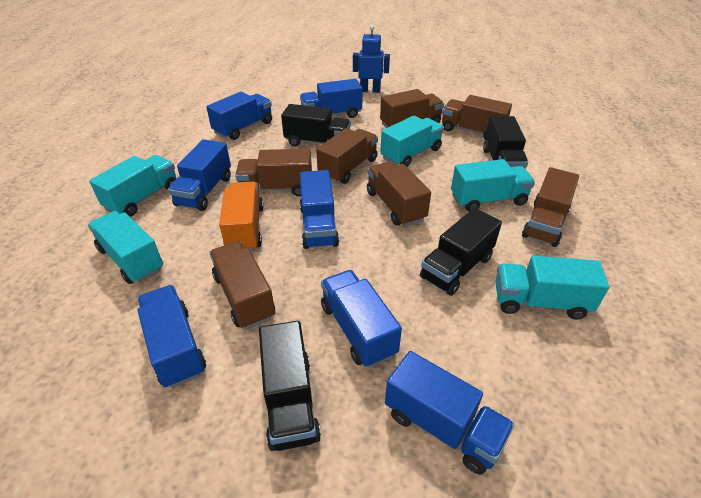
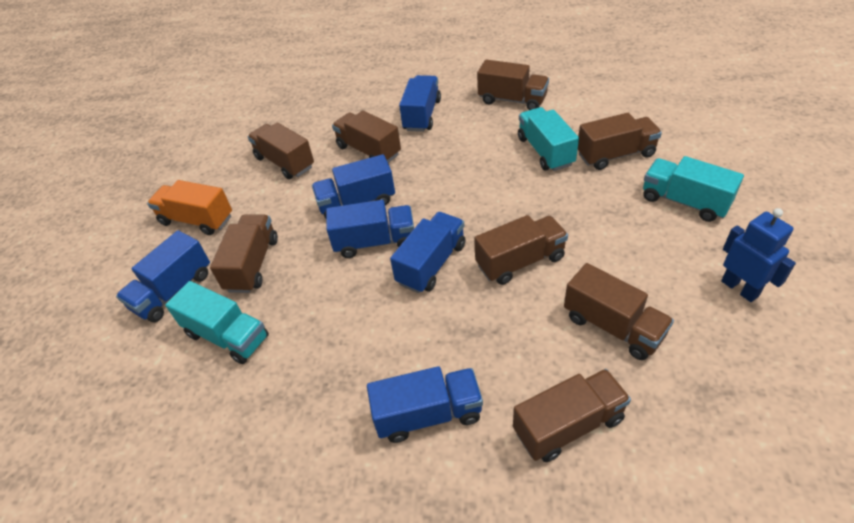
black truck: [259,321,321,451] [281,104,351,146] [420,208,502,296] [483,116,528,169] = 4 -> none = 0
blue truck: [137,285,206,388] [168,139,231,211] [206,92,272,140] [300,79,363,118] [300,170,339,249] [321,270,402,368] [385,351,515,475] = 7 -> [116,230,210,322] [312,154,395,218] [326,200,414,258] [367,366,483,443] [390,212,466,293] [399,75,441,132] = 6
brown truck: [209,241,275,329] [235,149,312,196] [316,128,378,184] [367,161,431,226] [380,89,444,128] [442,95,512,139] [522,167,579,247] = 7 -> [210,215,278,293] [248,122,314,179] [332,110,401,163] [474,215,568,285] [477,59,549,110] [513,369,631,462] [564,263,674,360] [578,113,662,170] = 8
turquoise truck: [88,211,163,284] [89,155,176,216] [380,115,444,167] [451,159,535,211] [495,256,609,320] = 5 -> [165,281,269,364] [518,107,579,171] [643,156,744,222] = 3

